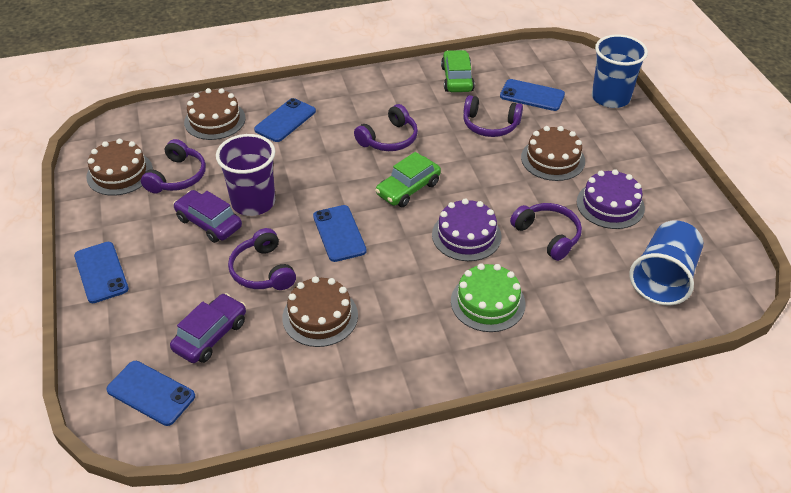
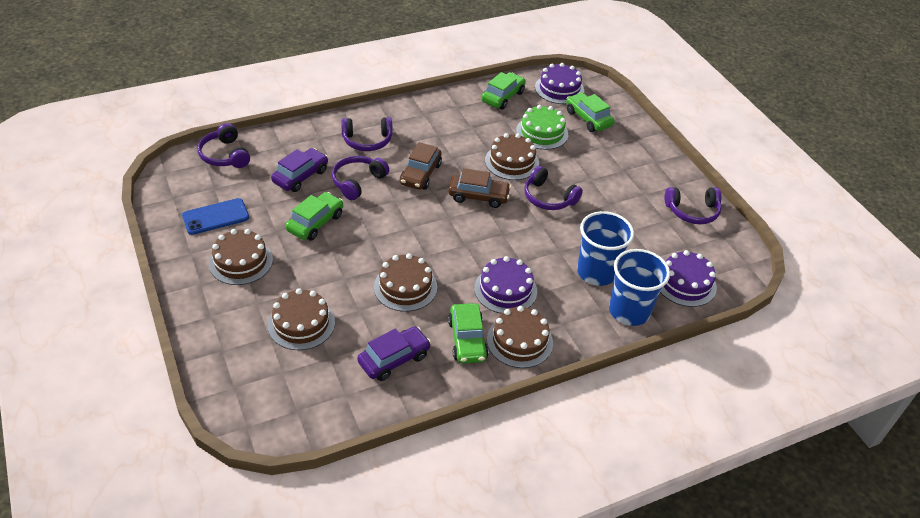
blue phone: [74,242,129,303] [106,361,195,426] [254,98,316,142] [313,205,367,262] [500,79,565,111] = 5 -> [182,198,249,235] = 1
brown cake: [86,139,153,196] [184,88,246,140] [282,276,358,347] [521,126,585,181] = 4 -> [209,229,273,285] [268,288,335,350] [374,253,437,312] [485,133,539,180] [487,306,553,368] = 5
brown car: none = 0 -> [400,142,442,190] [448,168,511,208] = 2
green car: [375,152,441,207] [441,50,475,92] = 2 -> [285,192,343,241] [448,303,489,363] [481,72,526,109] [566,93,615,132] = 4
purple cake: [432,198,502,261] [577,169,645,229] = 2 -> [474,256,537,313] [535,63,584,104] [660,250,717,307] = 3
purple cup: [216,134,275,216] = 1 -> none = 0

